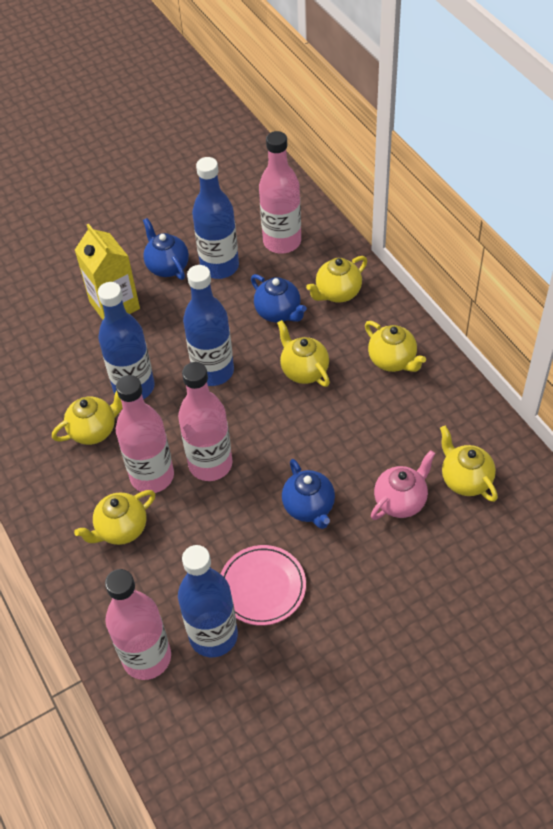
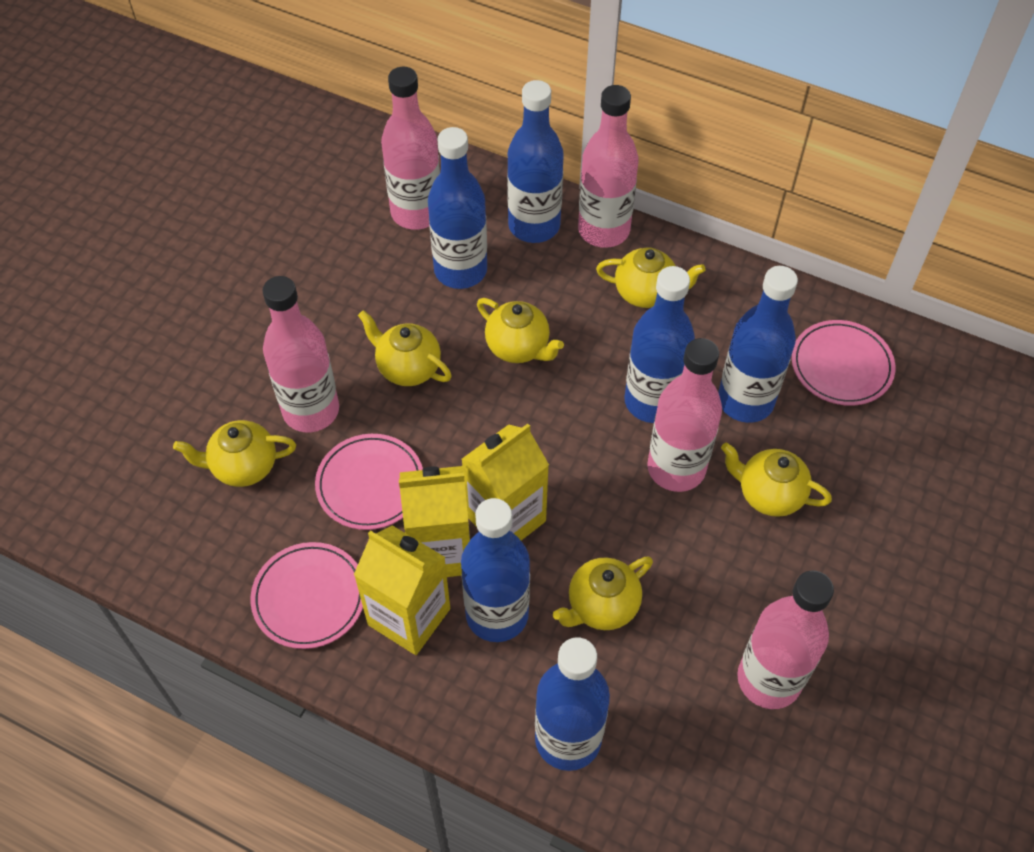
blue bottle: [98,282,155,399] [178,545,238,657] [183,265,234,386] [192,157,239,279] = 4 -> [428,127,487,289] [461,498,530,642] [507,80,564,243] [535,637,610,771] [624,266,695,423] [718,266,798,423] = 6
blue teapot: [143,218,189,280] [251,274,307,322] [282,459,335,529] = 3 -> none = 0
pink bottle: [105,569,171,680] [116,375,174,493] [178,362,233,481] [259,131,301,254] = 4 -> [262,276,339,432] [381,67,440,230] [578,85,638,248] [647,338,722,492] [737,571,834,709] = 5
pink plate: [221,545,306,625] = 1 -> [251,542,363,649] [315,434,423,530] [792,320,895,406] = 3
pink teapot: [371,450,435,520] = 1 -> none = 0
yellow carton: [75,224,140,320] = 1 -> [354,525,450,655] [399,466,470,577] [461,424,549,541] = 3

